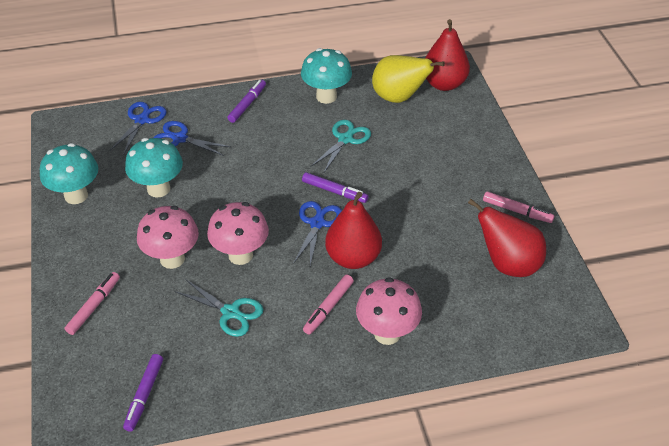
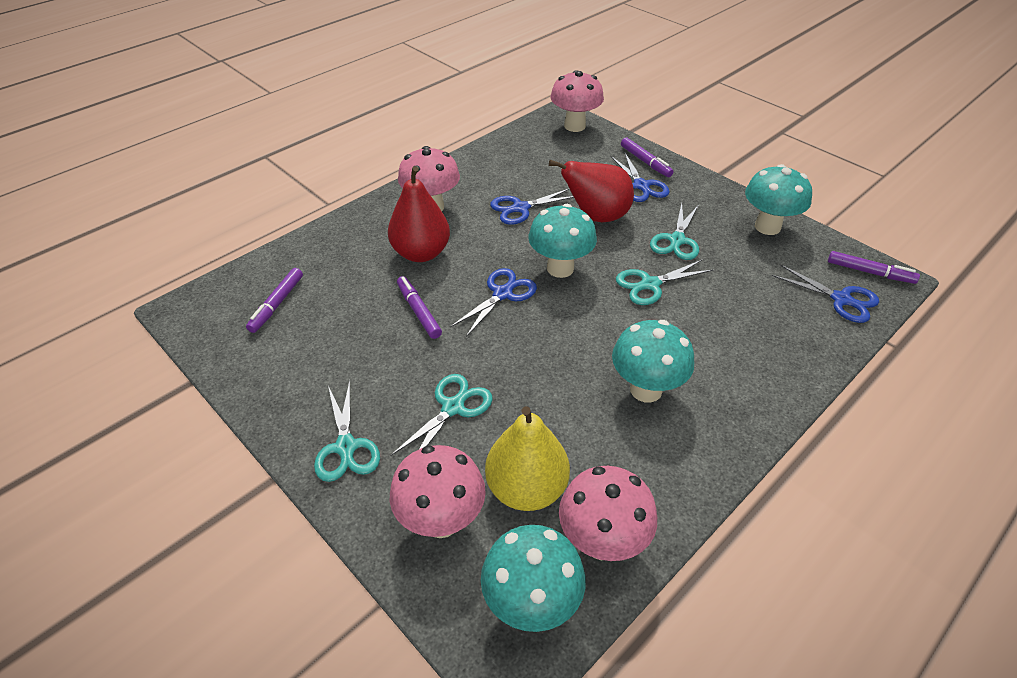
blue scissors: [110,102,166,155] [153,121,231,156] [293,201,342,266] = 3 -> [450,268,537,337] [490,188,574,225] [610,153,669,202] [772,264,879,323] = 4
pink marker: [65,272,120,335] [303,275,354,335] [483,191,554,223] = 3 -> none = 0
pink mushroom: [137,206,199,269] [207,202,269,265] [356,277,422,345] = 3 -> [390,445,486,538] [398,146,460,211] [550,70,604,132] [559,466,657,561] = 4
purple marker: [123,354,163,432] [227,80,266,123] [302,172,368,203] = 3 -> [246,268,303,333] [397,276,442,339] [621,138,673,177] [828,251,920,284] = 4
red pear: [325,192,382,269] [425,19,470,91] [468,199,546,277] = 3 -> [388,166,450,262] [549,160,634,223] = 2
turquoise mushroom: [40,143,98,204] [125,138,183,198] [301,48,352,104] = 3 -> [481,525,586,632] [528,204,597,278] [612,320,694,403] [745,164,812,235] = 4
turquoise scissors: [175,279,264,337] [311,120,371,172] = 2 -> [314,380,380,482] [391,374,493,456] [616,260,713,305] [650,203,699,260] = 4

